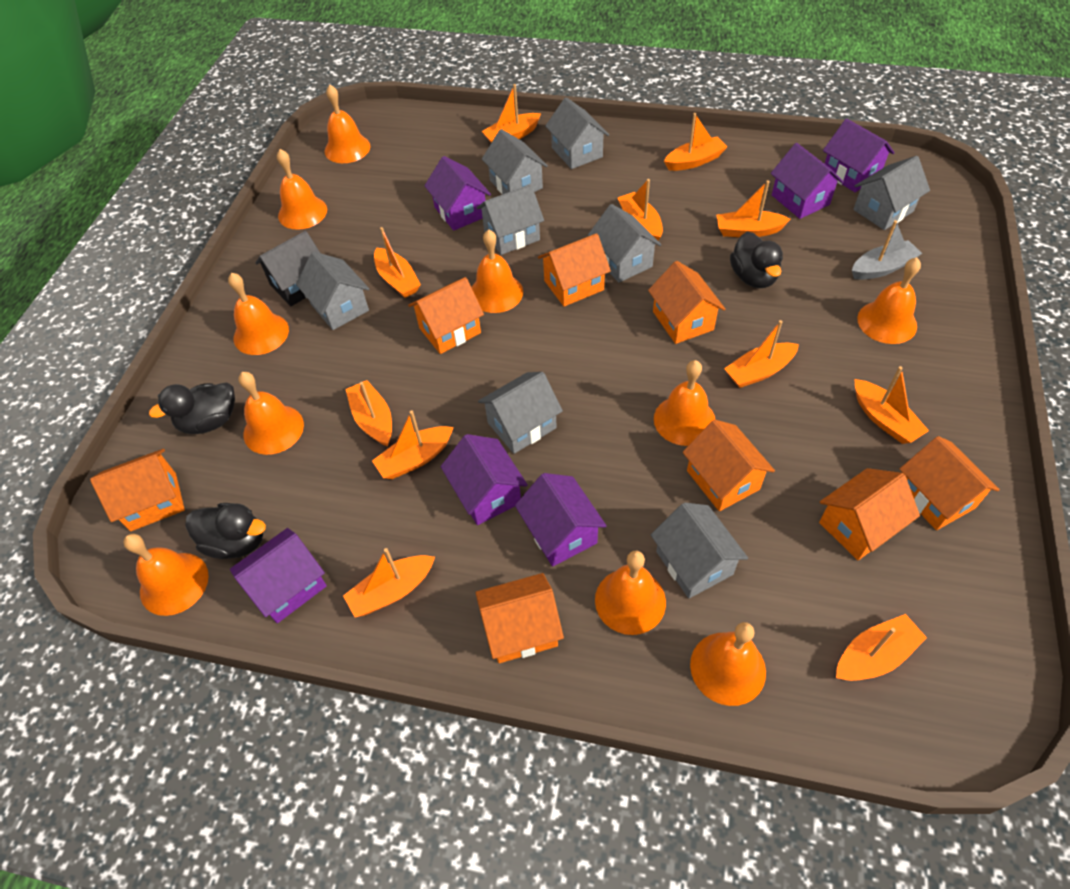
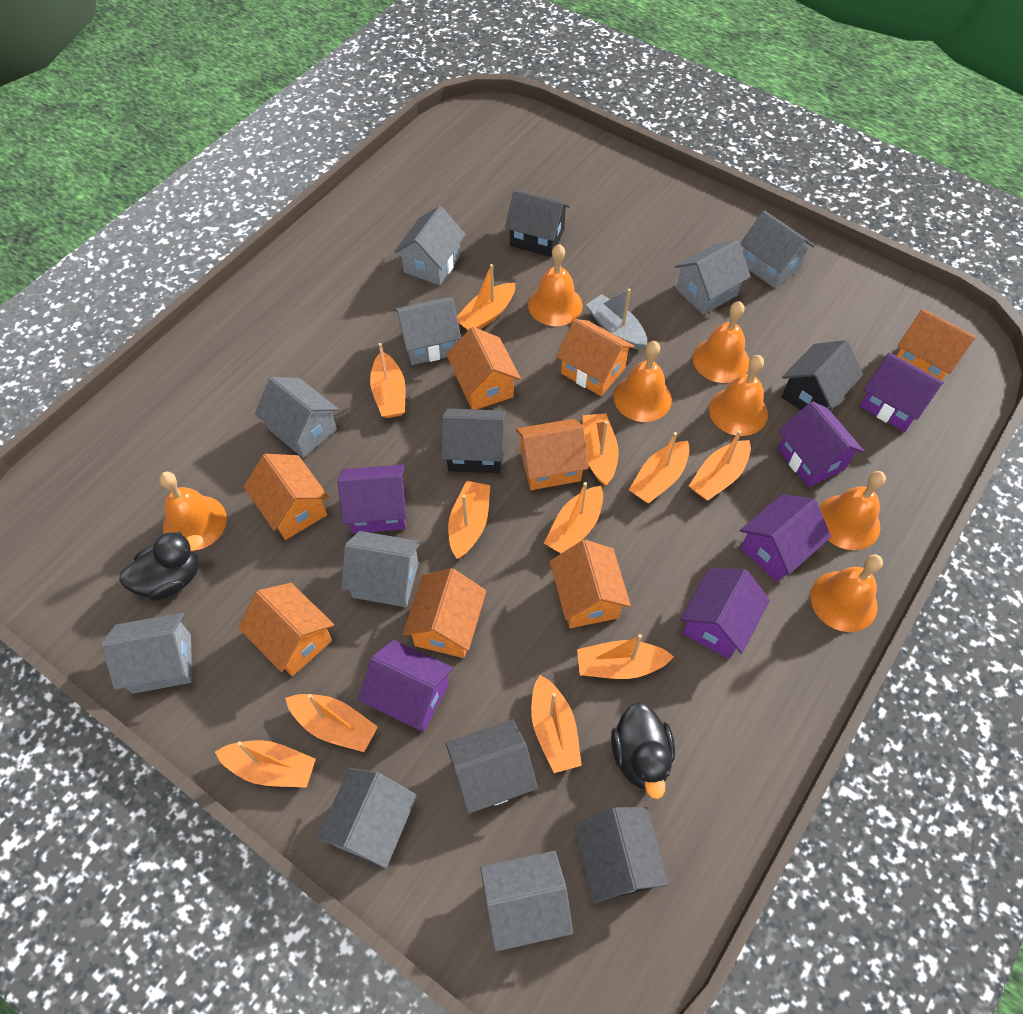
black duck: [149,383,235,434] [185,503,266,559] [730,232,783,288] = 3 -> [119,532,203,601] [611,702,675,799] = 2
black house: [255,231,320,306] = 1 -> [442,409,506,473] [445,719,538,814] [505,189,570,257] [574,807,669,904] [781,340,863,410] = 5
grey house: [296,252,369,330] [477,184,544,255] [478,372,563,454] [482,129,548,194] [545,97,609,169] [588,204,662,283] [651,502,748,598] [853,156,930,230] = 8 -> [101,613,192,694] [255,377,339,458] [317,768,417,869] [341,531,421,607] [394,206,466,285] [394,297,461,365] [480,851,573,952] [675,240,751,315] [740,210,815,288] = 9
orange bell: [123,534,209,616] [228,273,289,355] [239,372,304,455] [277,149,327,230] [325,85,371,163] [471,229,523,313] [595,551,666,635] [654,360,716,446] [690,622,766,706] [857,257,921,344] = 10 -> [159,472,227,550] [528,244,583,326] [614,341,672,422] [693,301,749,383] [709,355,768,436] [811,554,883,632] [819,471,886,550] = 7

